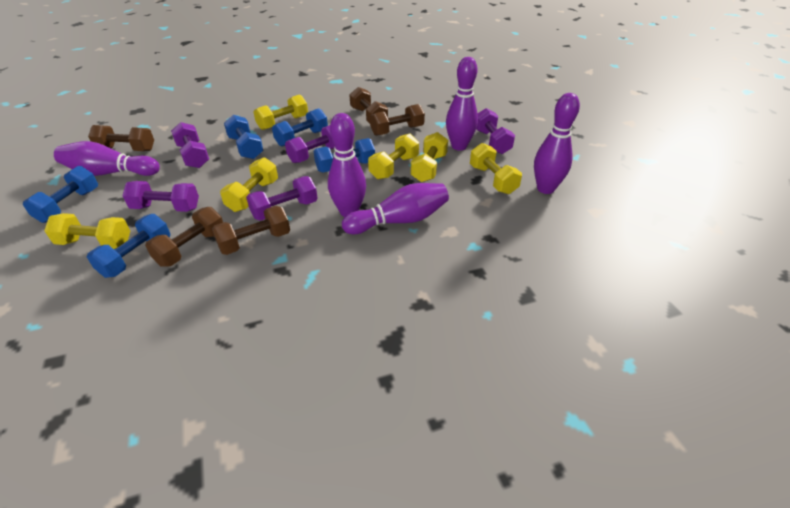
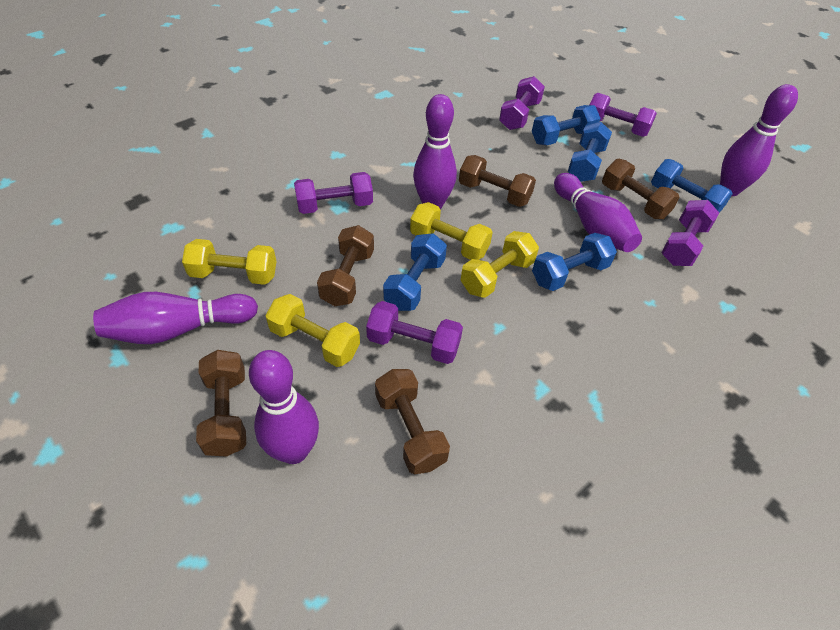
yellow dumbbell: [44,213,130,249] [220,157,278,212] [253,94,308,130] [368,133,419,179] [410,132,448,182] [470,143,522,194] = 6 -> [182,239,276,285] [265,294,360,367] [410,202,493,260] [461,231,539,298] = 4

